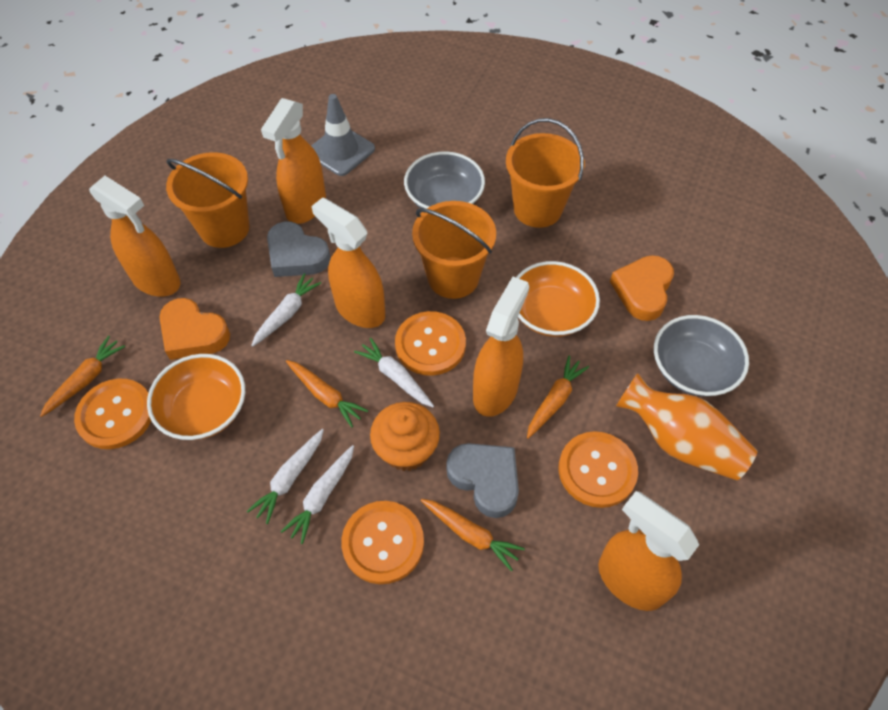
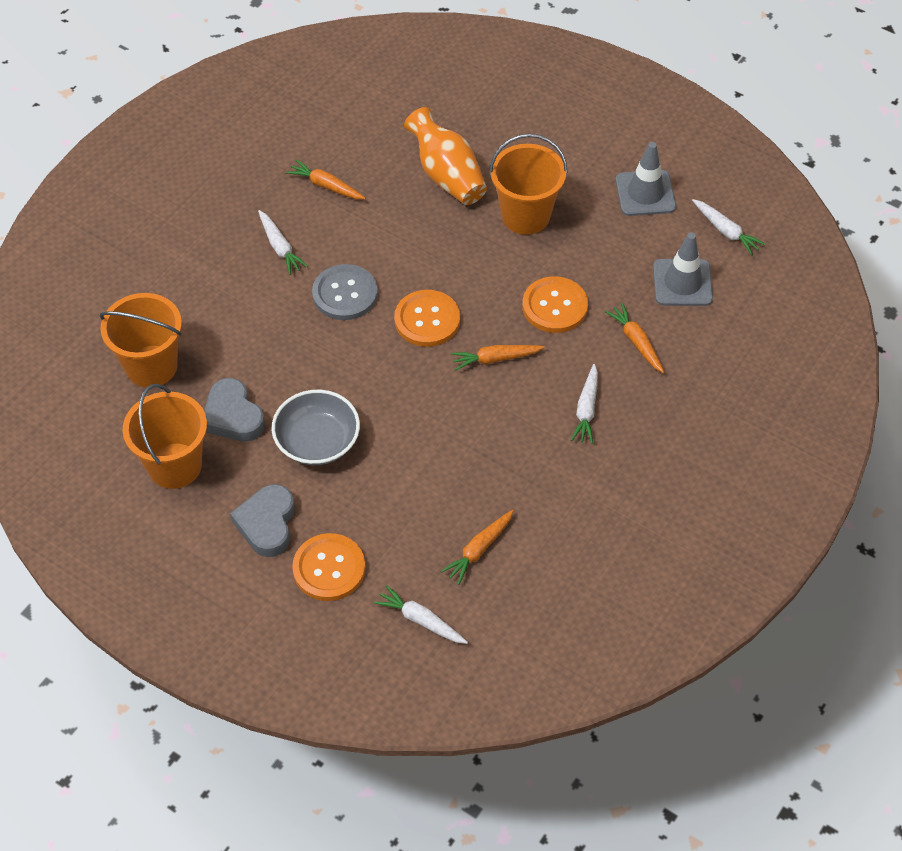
grey bowl: [404,152,485,209] [654,315,749,397] = 2 -> [271,390,360,465] = 1
grey button: none = 0 -> [312,264,378,320] = 1
grey traffic cone: [311,94,375,176] = 1 -> [616,142,676,216] [653,233,713,306] = 2
orange bowl: [147,354,245,440] [516,261,600,337] = 2 -> none = 0
orange button: [74,379,151,449] [341,501,424,584] [395,311,466,376] [558,431,638,508] = 4 -> [292,533,365,601] [394,290,460,347] [522,276,588,333] = 3
orange cupcake: [370,402,440,471] = 1 -> none = 0
orange heart: [159,298,230,360] [610,255,674,321] = 2 -> none = 0
orange spray bottle: [89,176,180,297] [261,98,326,224] [311,197,385,328] [473,277,529,417] [598,491,699,611] = 5 -> none = 0

